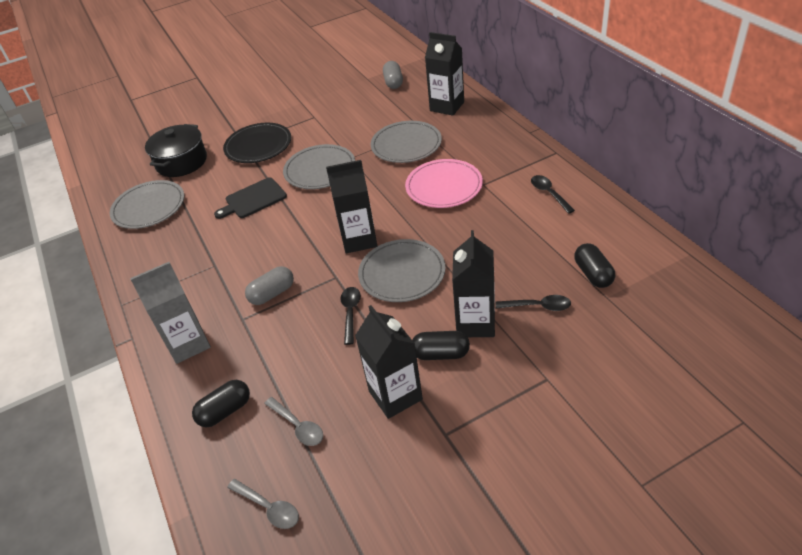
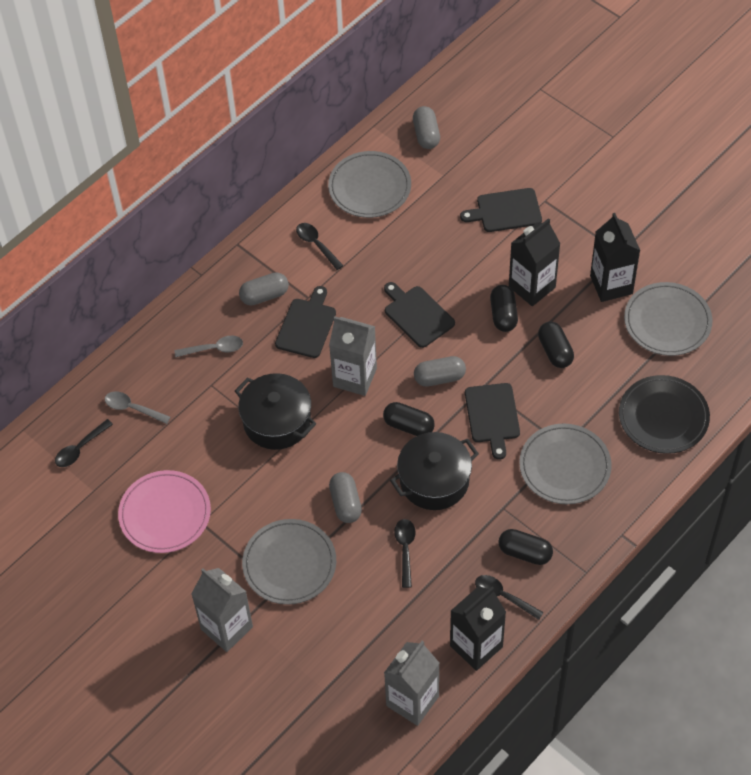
black capsule: [192,380,250,427] [412,331,470,360] [574,243,615,288] = 3 -> [383,402,435,436] [490,285,518,332] [498,529,553,565] [538,322,574,368] = 4
black carton: [326,160,377,253] [355,305,423,419] [425,32,464,116] [452,230,495,337] = 4 -> [450,586,506,671] [509,218,560,306] [590,213,640,302] = 3
black cutting board: [214,177,287,219] = 1 -> [275,286,336,358] [384,282,455,348] [460,188,542,232] [465,383,520,460] = 4
black pot: [145,124,207,177] = 1 -> [235,373,316,450] [390,432,479,510] = 2
black spoon: [340,287,361,345] [495,295,571,311] [531,175,575,214] = 3 -> [55,419,113,467] [296,223,344,270] [394,519,416,588] [475,575,544,620] = 4
grey capsule: [245,266,294,305] [383,61,403,89] = 2 -> [239,272,289,306] [329,472,362,523] [413,106,440,149] [414,356,466,387] = 4
grey carton: [130,262,211,364] = 1 -> [191,568,253,652] [329,316,377,396] [384,641,439,726] = 3

